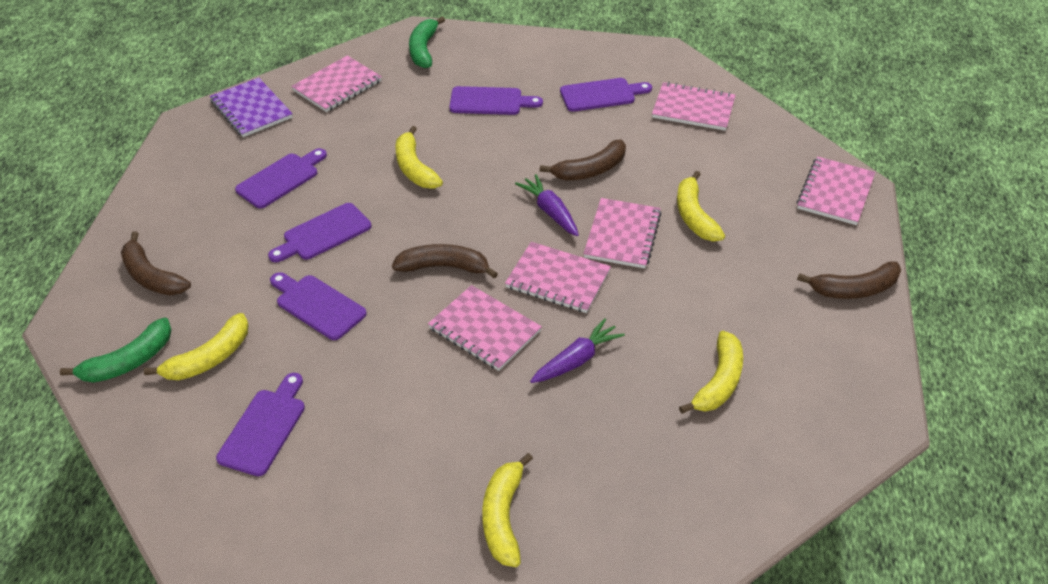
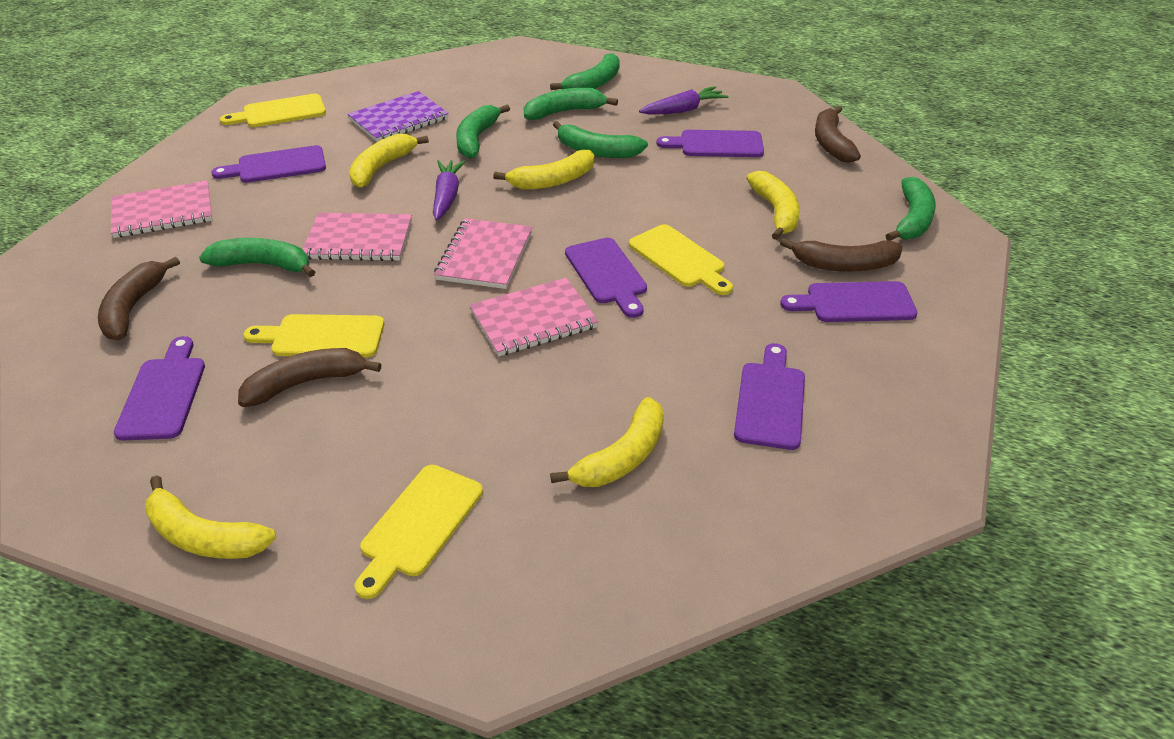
green banana: [60,318,172,383] [409,17,445,68] = 2 -> [199,238,315,277] [456,105,510,159] [524,88,618,120] [550,53,620,90] [553,121,648,158] [886,177,936,240] = 6
pink notebook: [291,56,382,112] [428,285,542,371] [505,242,611,313] [583,198,662,268] [652,82,735,131] [797,156,875,225] = 6 -> [111,181,212,238] [303,213,412,261] [434,218,533,289] [470,278,599,357] = 4
yellow cutting board: none = 0 -> [220,94,326,127] [243,314,384,358] [355,465,483,599] [629,224,733,295] = 4

